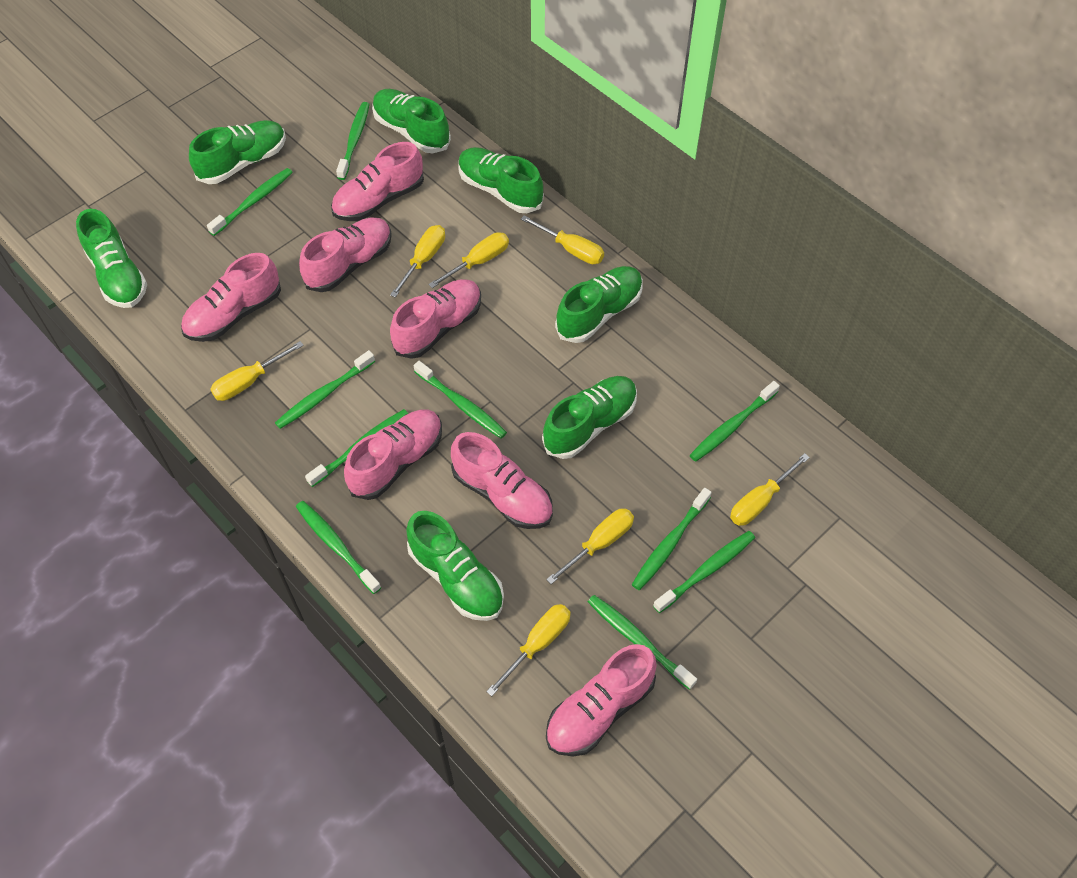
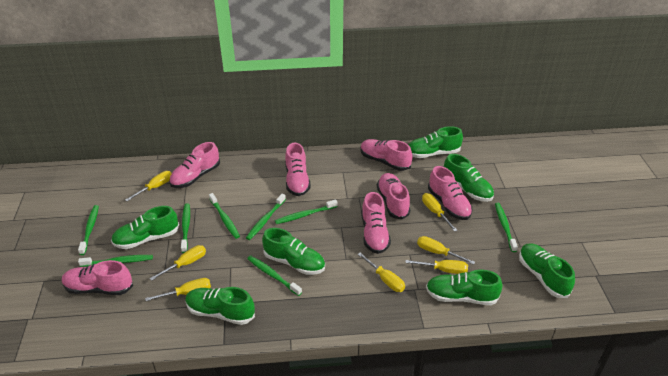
green toothbrush: [207,168,293,236] [275,350,375,429] [296,501,381,594] [305,409,408,487] [336,102,370,180] [414,361,507,439] [588,595,697,690] [632,488,712,590] [653,531,755,613] [690,381,780,462] = 10 -> [78,205,99,255] [78,255,153,267] [181,203,190,253] [209,193,240,239] [246,194,286,240] [247,255,302,296] [275,199,338,224] [495,203,518,252] = 8

